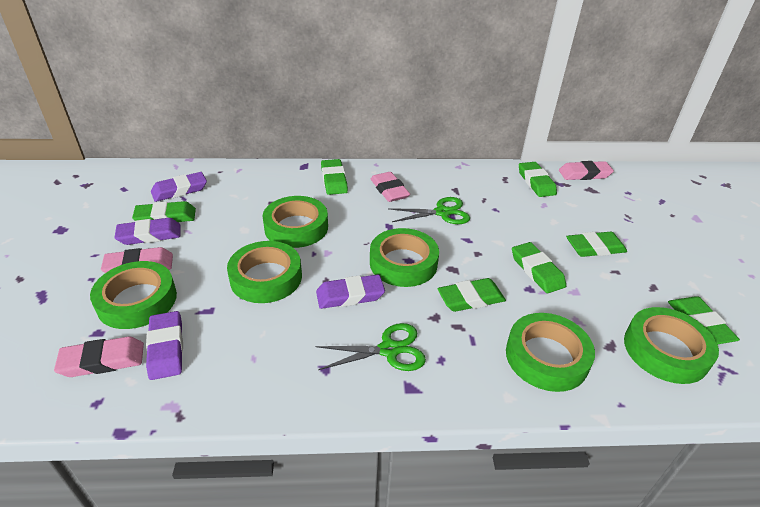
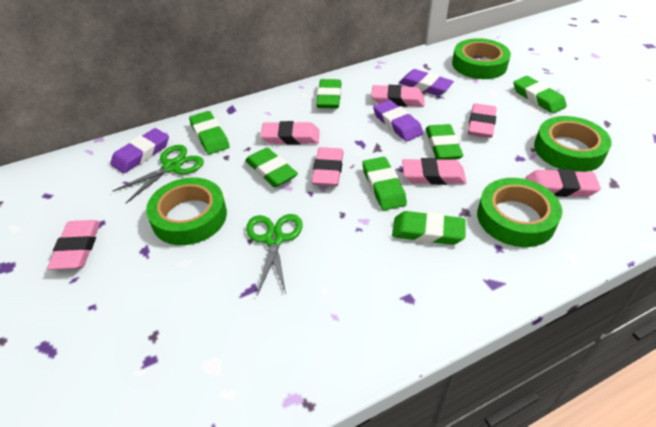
green tape: [90,261,177,329] [227,241,302,303] [262,196,328,248] [370,228,439,287] [506,313,595,392] [624,307,719,384] = 6 -> [146,177,227,245] [452,38,511,79] [477,178,562,247] [534,116,611,172] = 4
pink eraser: [54,336,144,377] [101,247,173,273] [371,172,410,202] [559,161,614,180] = 4 -> [47,220,100,270] [260,121,320,145] [311,147,344,186] [371,85,424,107] [402,158,467,185] [468,103,497,138] [525,169,601,197] = 7
purple eraser: [114,218,181,245] [146,311,183,380] [151,172,207,202] [316,275,385,309] = 4 -> [110,128,169,173] [373,100,423,141] [399,69,454,96] = 3

